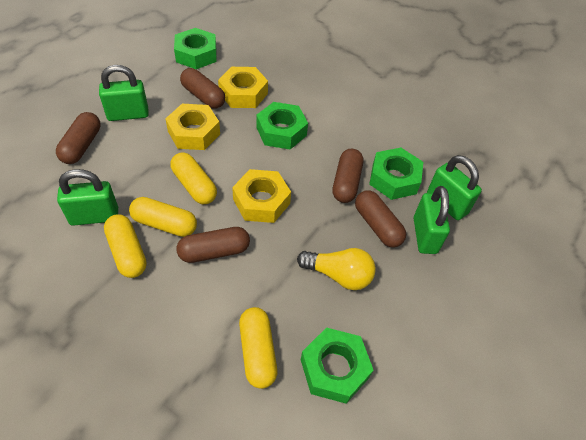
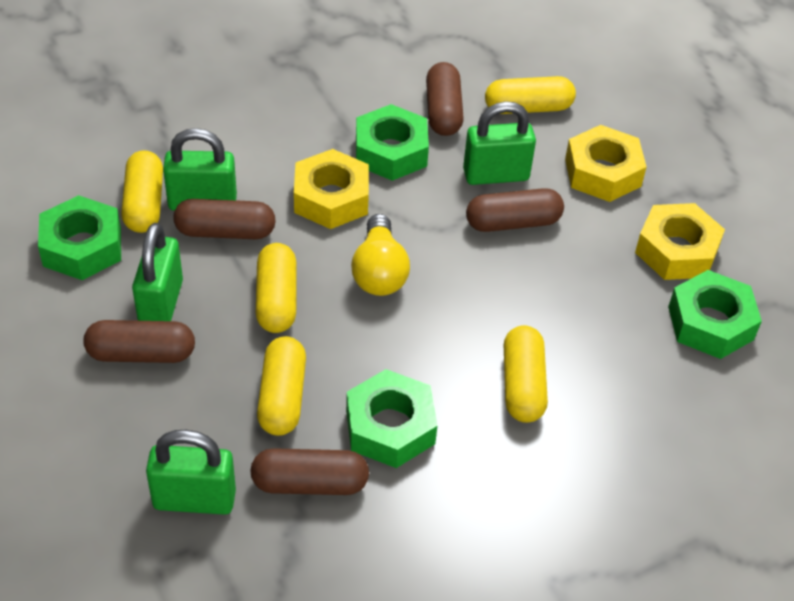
yellow capsule: [104,214,147,278] [129,197,197,237] [170,152,217,204] [239,307,277,389] = 4 -> [121,150,163,233] [256,243,296,333] [257,336,306,436] [485,76,576,114] [504,325,548,423] = 5

